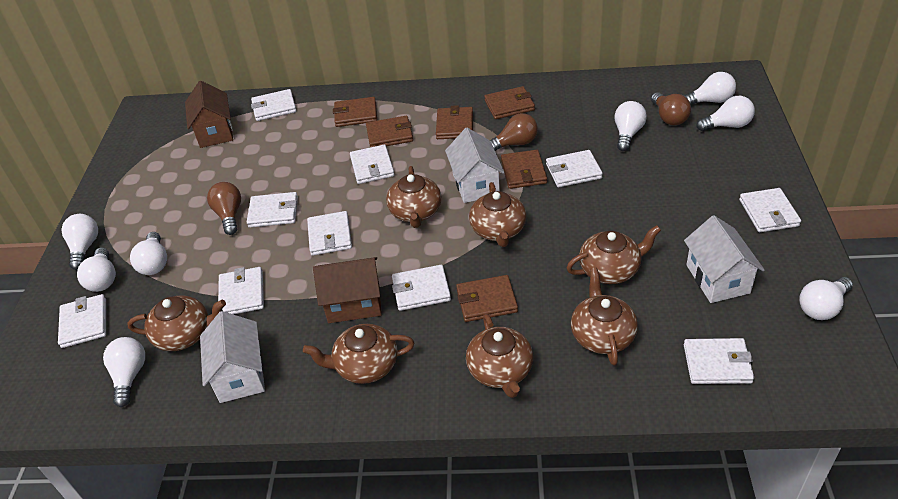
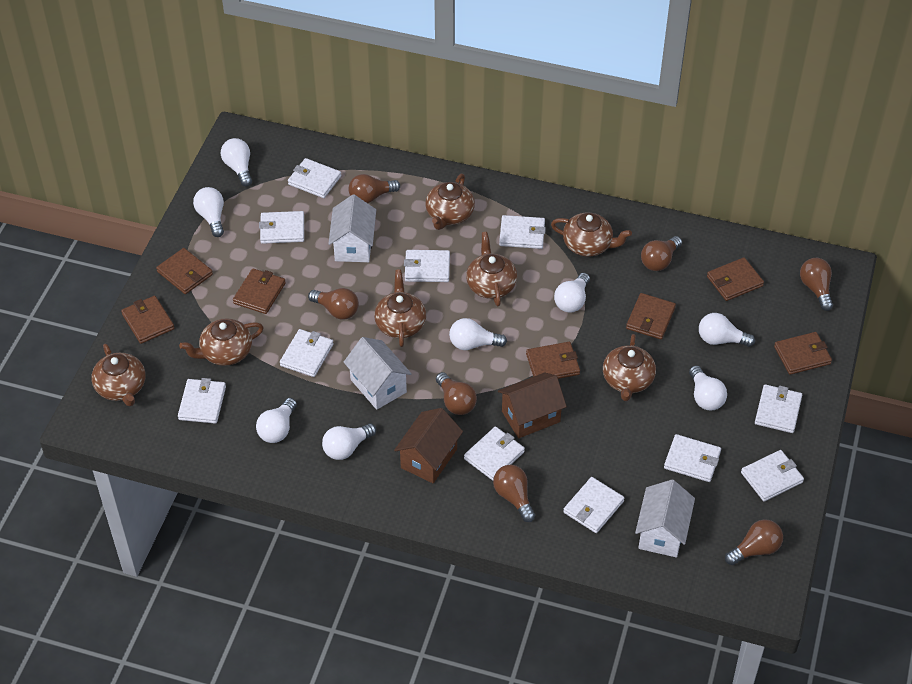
brown light bulb: [207,182,241,235] [490,113,538,151] [651,92,691,125] = 3 -> [308,288,359,320] [349,174,400,203] [436,372,477,415] [493,465,535,522] [641,236,682,271] [725,519,783,565] [800,258,833,311] = 7
brown wallet: [333,97,377,127] [366,116,413,147] [436,105,473,139] [456,275,518,322] [484,86,535,119] [501,150,547,189] = 6 -> [121,296,175,344] [156,248,213,294] [233,268,286,314] [526,342,580,379] [626,293,676,339] [707,257,764,301] [774,332,832,375] = 7
white wallet: [58,294,106,348] [218,267,264,314] [247,192,298,228] [251,89,297,121] [307,211,352,256] [350,144,395,184] [392,265,451,311] [546,150,603,187] [684,338,754,384] [739,188,801,232] = 10 -> [178,378,226,424] [259,211,304,244] [280,329,334,377] [288,158,341,198] [404,250,450,282] [464,426,525,480] [499,215,546,249] [563,477,624,533] [664,434,721,482] [741,450,804,501] [755,384,802,433] = 11

